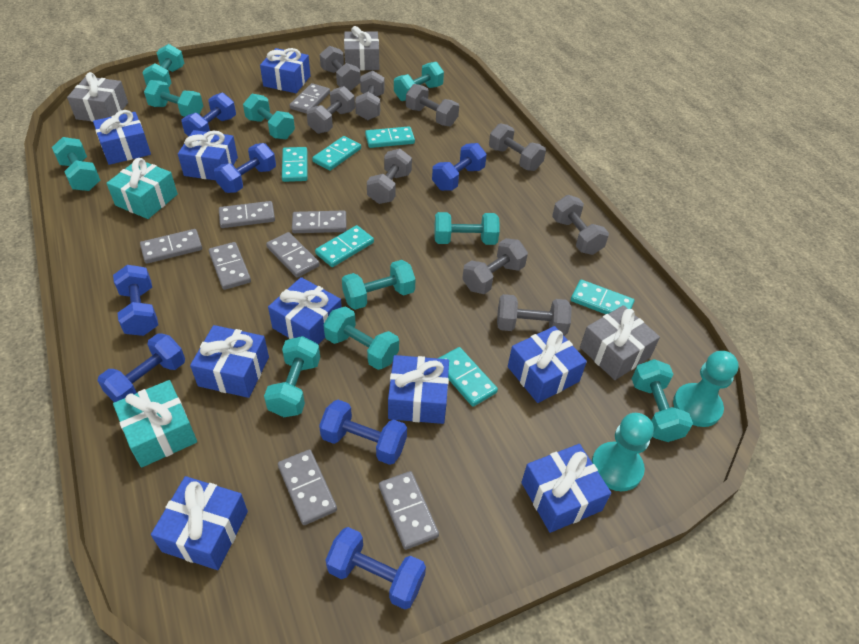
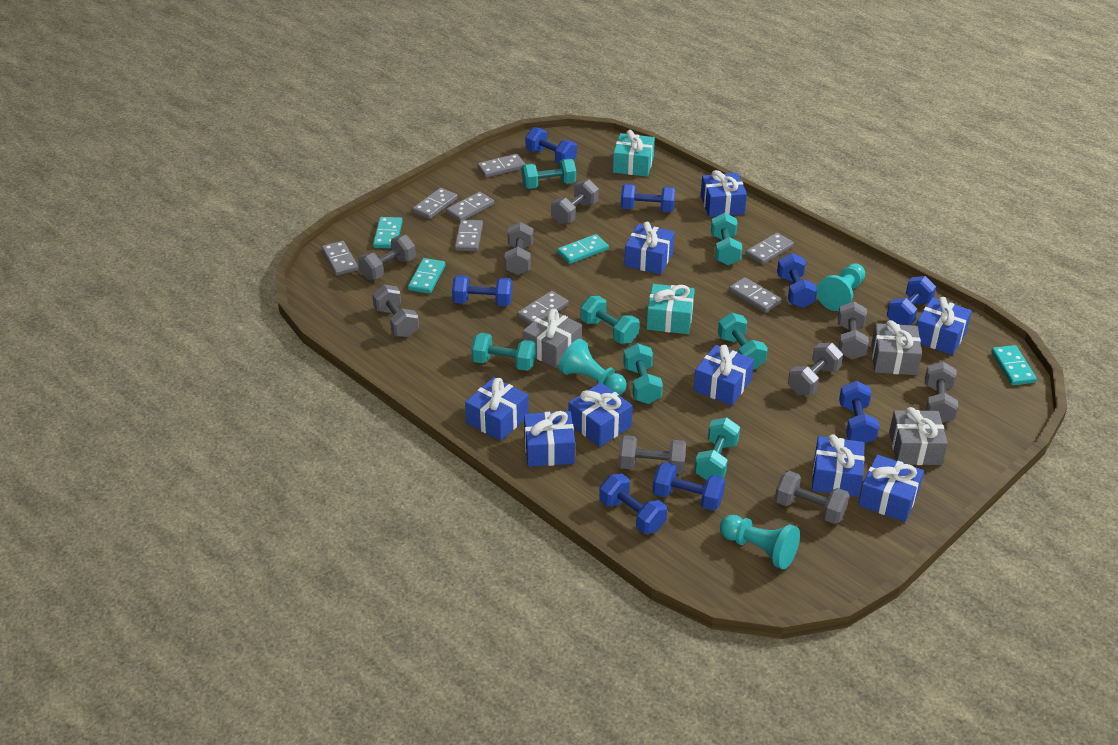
blue dumbbell: [97,333,185,402] [113,265,158,336] [182,93,236,136] [214,143,276,193] [319,400,407,465] [325,527,426,610] [432,143,487,191] = 7 -> [452,275,512,306] [525,127,577,163] [599,473,667,534] [621,184,675,212] [652,462,725,511] [777,253,817,308] [839,381,879,443] [887,276,936,325] = 8
turquoise domino: [282,147,307,182] [312,136,361,171] [315,225,374,267] [365,126,415,148] [437,347,498,407] [571,280,634,314] = 6 -> [373,217,403,248] [408,258,445,294] [557,234,609,264] [991,345,1037,385] = 4
turquoise dumbbell: [52,137,100,191] [142,44,184,87] [144,80,203,117] [243,94,295,139] [264,336,320,417] [323,306,399,370] [342,260,416,310] [394,62,444,101] [435,212,500,245] [632,359,693,442] = 10 -> [471,333,536,371] [521,159,576,189] [580,296,639,344] [623,343,663,404] [695,417,740,480] [711,213,742,265] [718,313,768,369] = 7
turquoise pawn: [591,413,654,491] [673,351,739,427] = 2 -> [559,339,627,395] [720,515,800,569] [817,263,865,311] = 3

